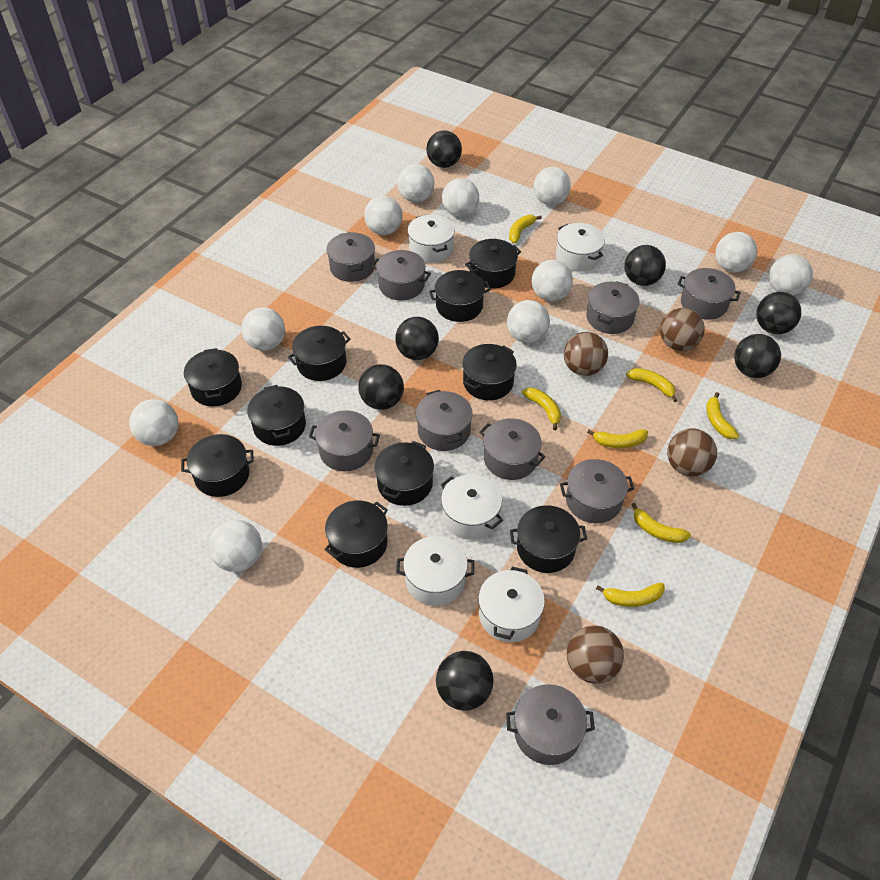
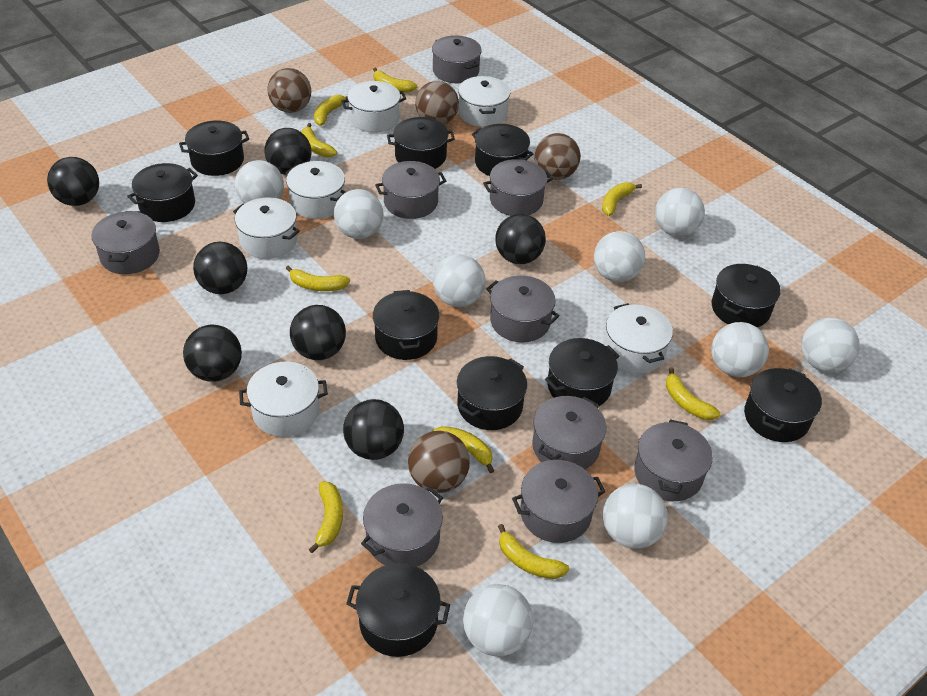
white ball: [129,399,178,446] [209,520,262,572] [241,307,285,351] [364,196,403,235] [398,164,434,202] [442,178,479,217] [507,300,550,343] [532,260,573,301] [533,167,571,205] [715,232,757,272] [769,254,813,295] = 11 -> [235,160,284,204] [334,189,383,239] [433,254,485,307] [463,584,533,656] [594,231,645,282] [603,484,668,549] [655,188,705,237] [711,322,769,377] [801,318,860,373] = 9
white pot: [396,536,474,606] [408,215,455,263] [441,474,503,540] [478,566,545,642] [556,223,605,272] = 5 -> [233,197,300,259] [239,362,328,437] [285,161,346,219] [341,81,407,133] [458,76,510,127] [604,303,673,374] = 6
yellow banana: [509,215,542,243] [522,388,561,430] [587,429,648,448] [596,583,665,607] [626,368,677,402] [631,503,691,543] [706,392,739,439] = 7 -> [286,265,350,291] [301,123,337,158] [309,481,343,553] [314,95,347,126] [373,67,417,93] [431,426,494,473] [498,524,569,579] [602,182,642,216] [666,367,720,420] = 9

